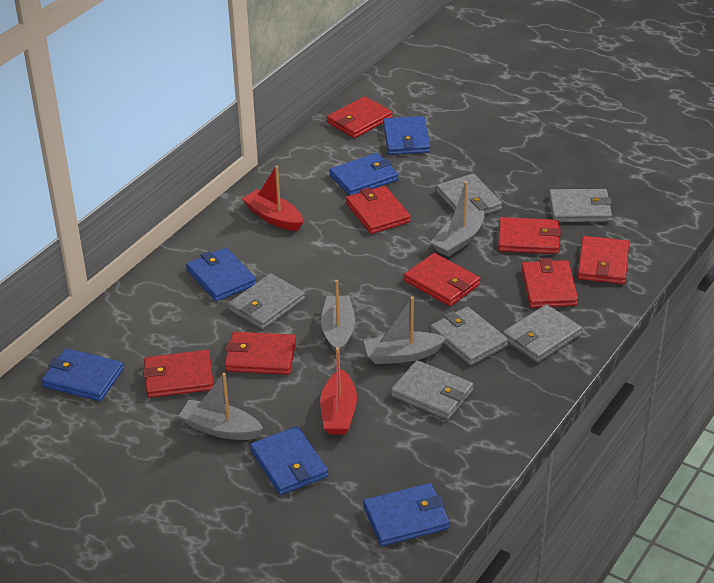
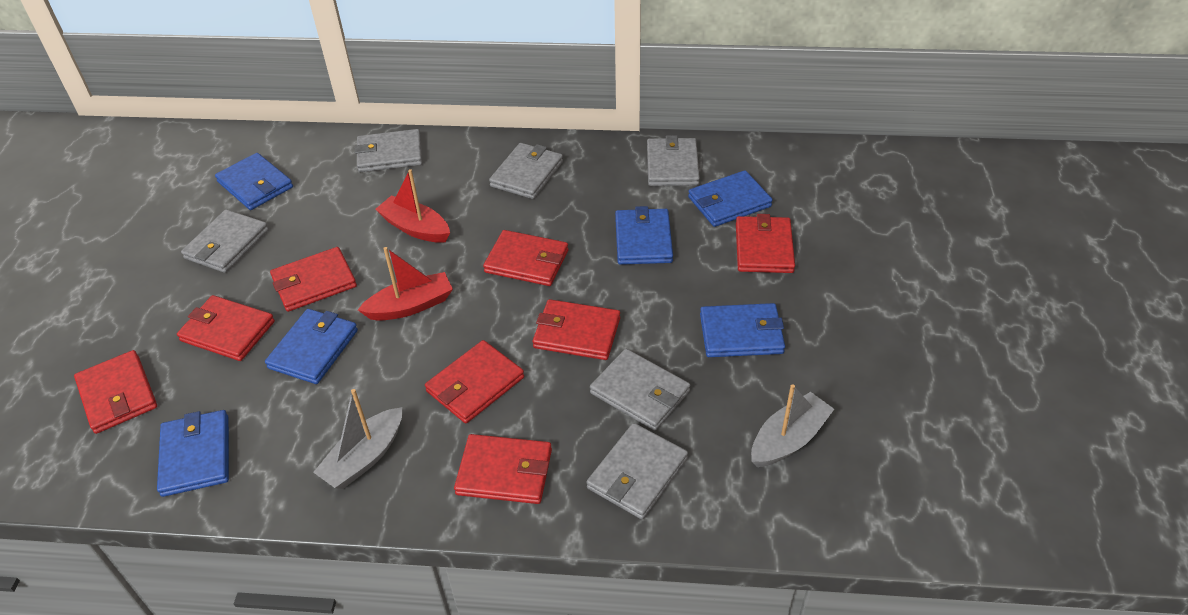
grey boat: [179,373,263,440] [321,280,355,354] [364,296,447,364] [430,181,484,257] = 4 -> [313,389,402,489] [751,384,834,467] = 2

